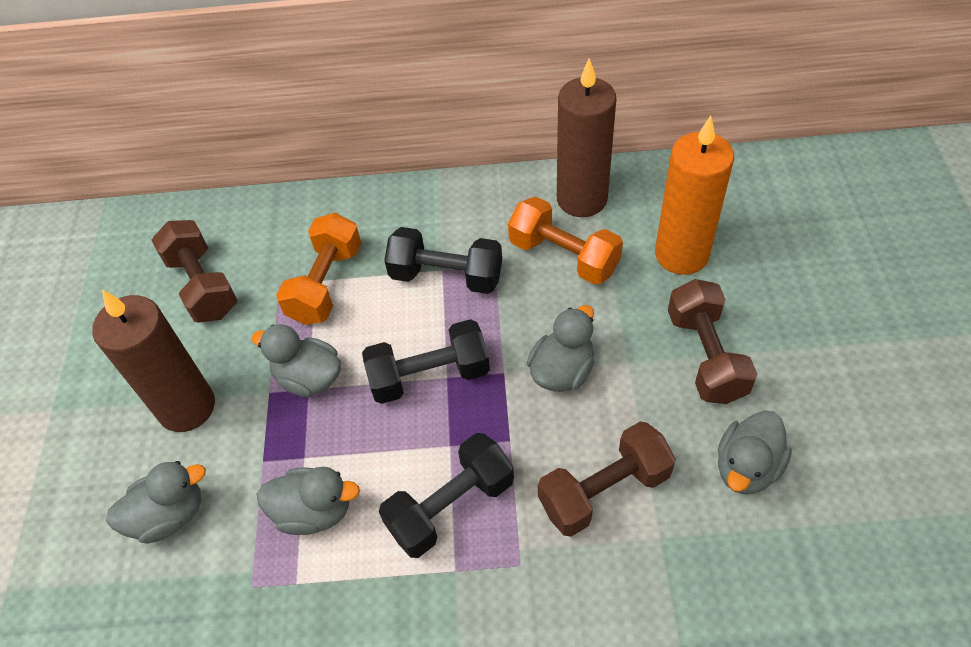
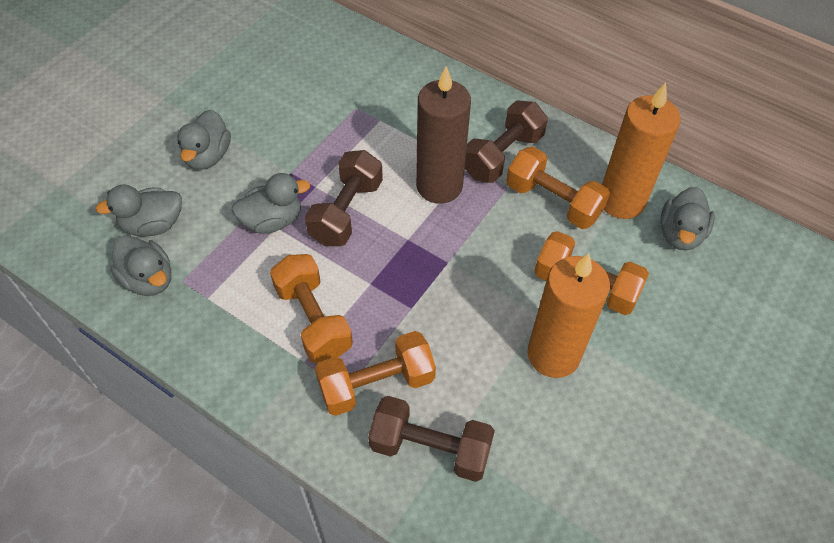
black dumbbell: [362,319,490,404] [379,433,514,558] [384,227,502,294] = 3 -> none = 0
brown candle: [92,290,215,432] [557,58,616,217] = 2 -> [416,66,471,204] = 1
orange candle: [655,116,734,275] = 1 -> [527,253,610,378] [602,83,681,219] = 2
orange dumbbell: [276,213,361,325] [508,197,623,285] = 2 -> [270,254,353,363] [315,331,436,416] [506,147,610,229] [534,231,649,315] = 4

